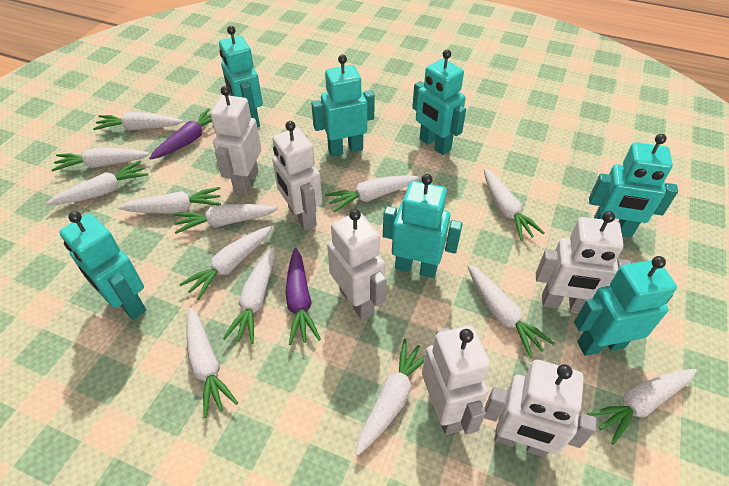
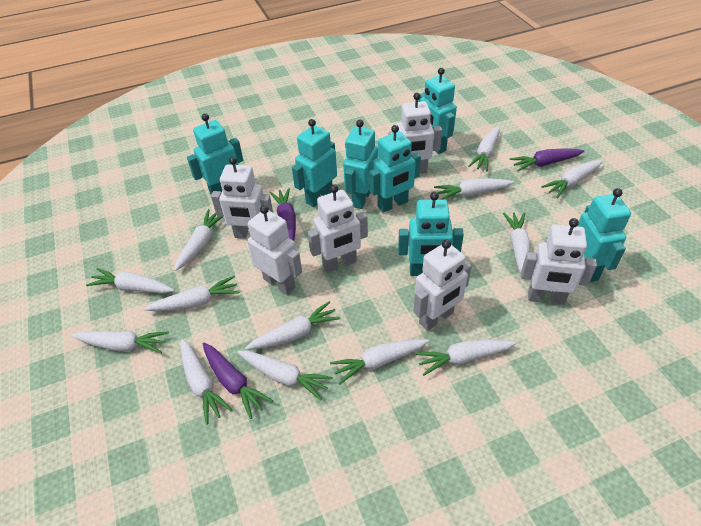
purple carrot: [149,108,212,160] [285,248,321,345] = 2 -> [203,343,273,419] [269,188,296,241] [510,149,584,171] = 3

